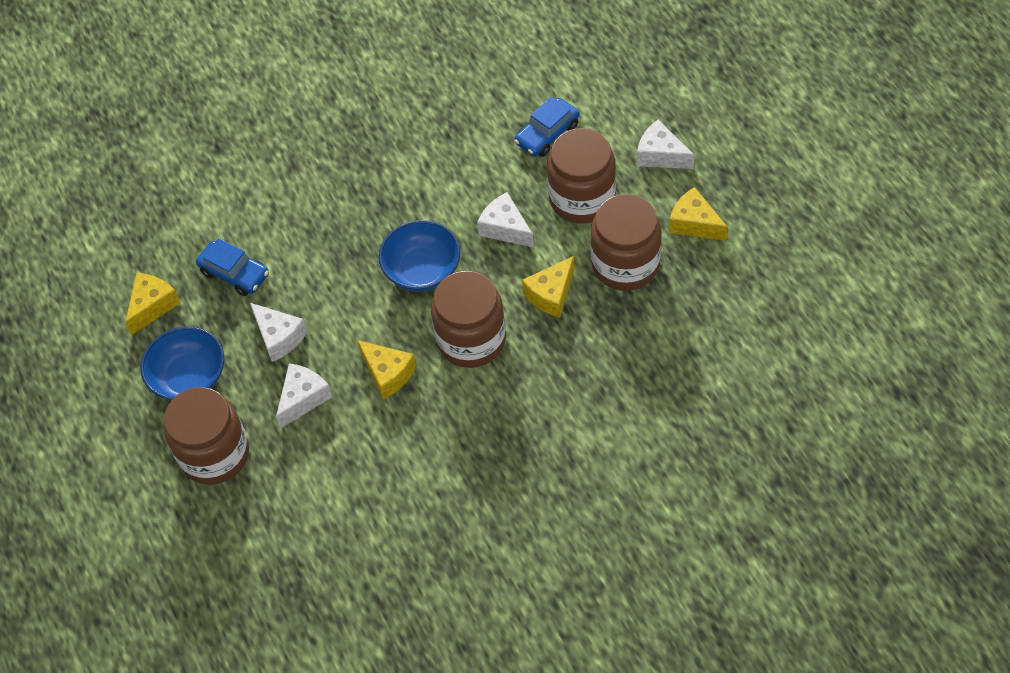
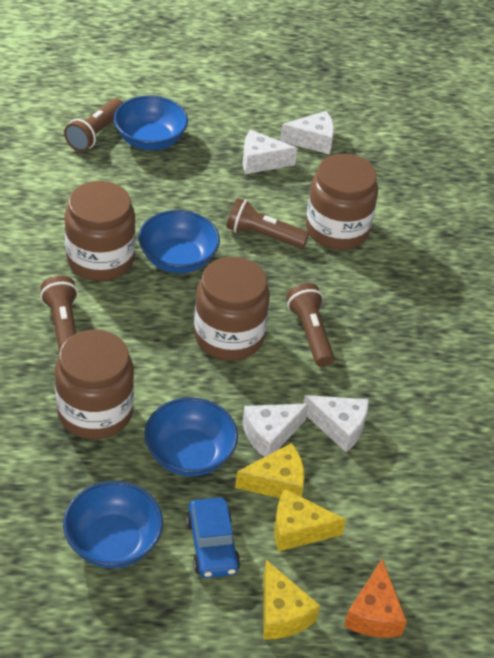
blue bowl: [140,327,224,401] [379,220,460,292] = 2 -> [63,481,163,568] [114,96,188,150] [138,210,220,273] [144,397,238,477] = 4
blue car: [196,238,269,296] [514,97,579,157] = 2 -> [186,497,240,578] = 1
brown flashlight: none = 0 -> [40,275,78,353] [64,98,123,152] [226,198,309,249] [286,283,334,367] = 4
orange cheese: none = 0 -> [344,559,407,638] = 1
yellow cheese: [125,273,180,335] [357,340,416,399] [522,256,575,317] [669,187,728,241] = 4 -> [235,443,305,498] [264,560,320,639] [274,489,346,551] = 3

